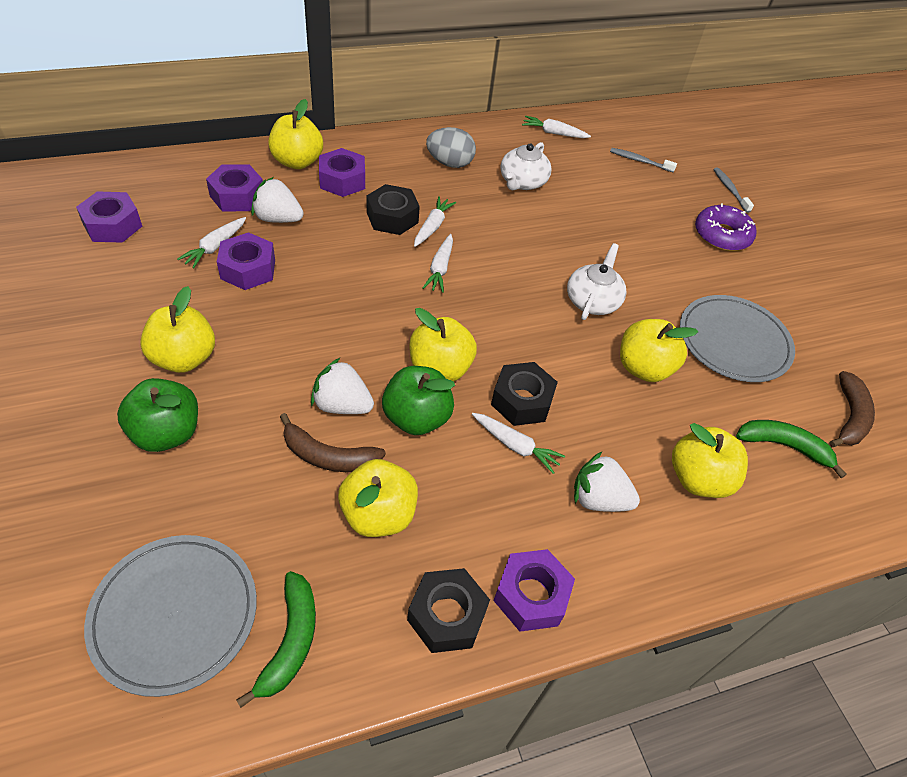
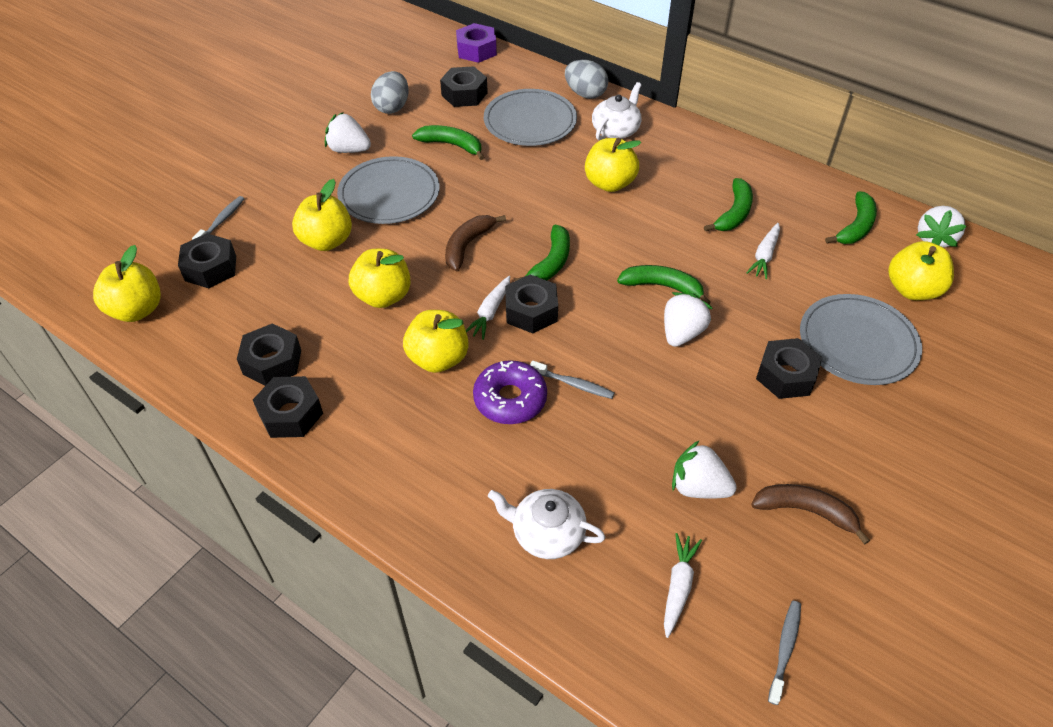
black nut: [367,184,420,235] [407,568,490,653] [491,362,558,426] = 3 -> [178,233,236,288] [237,323,301,386] [253,376,323,438] [440,66,488,107] [505,275,558,333] [756,338,822,399] = 6
green apple: [117,378,198,452] [382,366,455,435] = 2 -> none = 0
green banana: [236,571,316,708] [736,420,847,478] = 2 -> [412,125,484,160] [515,225,570,281] [617,265,711,304] [704,178,753,231] [825,191,877,244] = 5
grey egg: [426,127,476,168] = 1 -> [371,71,409,114] [565,60,608,99] = 2
grey plate: [84,535,257,697] [680,295,795,382] = 2 -> [337,156,440,224] [484,89,577,146] [800,294,922,385] = 3
grey toothbrush: [610,148,677,172] [713,167,754,213] = 2 -> [192,196,244,240] [530,361,614,399] [768,601,801,705] = 3
purple nut: [76,191,142,243] [206,164,263,212] [217,232,275,290] [319,148,365,197] [493,549,575,632] = 5 -> [456,23,497,63] = 1
white carrot: [177,217,246,268] [414,196,456,247] [423,234,453,293] [472,413,565,474] [522,116,591,138] = 5 -> [466,276,510,340] [664,533,702,638] [746,223,780,279] = 3
white strawberry: [251,177,304,223] [311,358,374,414] [574,452,640,512] = 3 -> [325,112,371,153] [664,292,713,347] [672,441,737,499] [916,206,966,248] = 4

